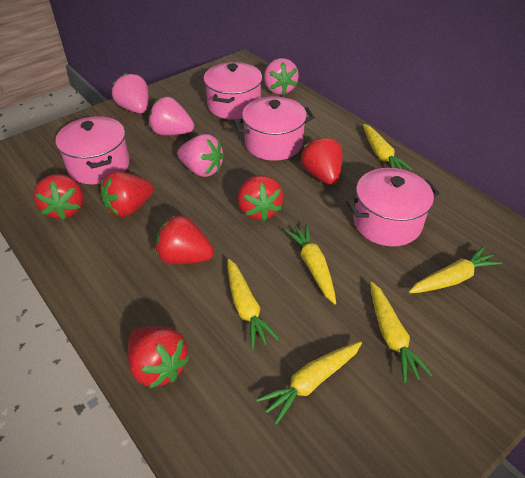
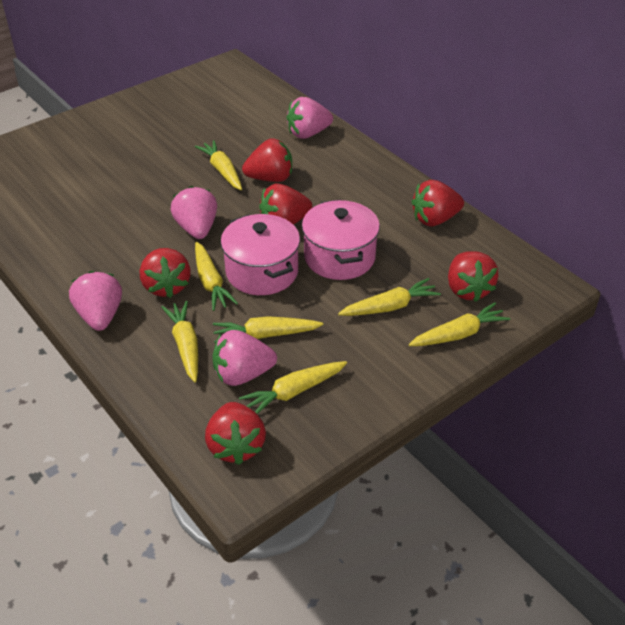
pink pot: [55,116,130,184] [203,62,262,120] [234,97,315,161] [346,168,440,246] = 4 -> [221,214,300,295] [302,200,380,280] = 2
yellow carrot: [227,259,280,349] [256,341,362,425] [285,224,336,304] [363,124,413,171] [370,282,433,383] [409,246,502,293] = 6 -> [161,301,198,383] [195,140,242,190] [195,242,238,311] [213,316,324,343] [239,361,347,414] [338,278,441,316] [409,302,510,346] = 7

